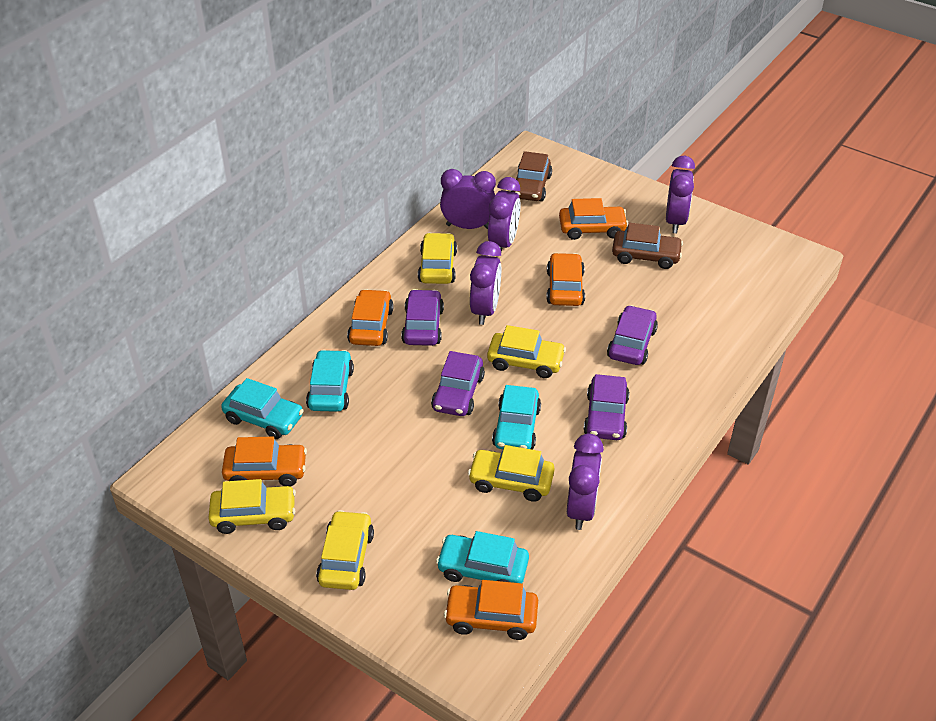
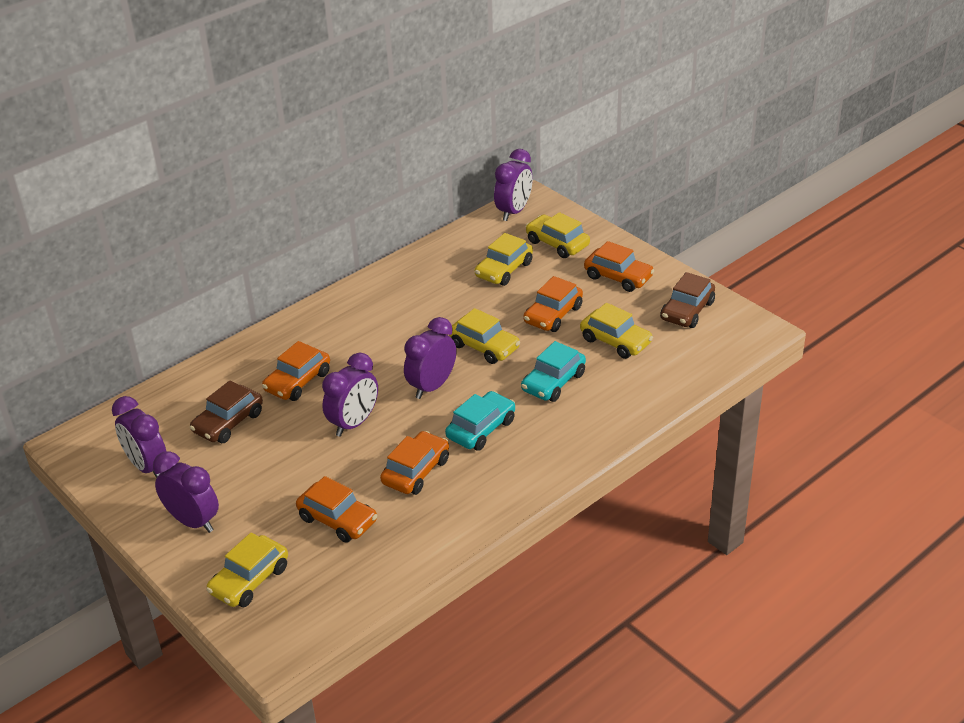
purple car: [401,289,444,346] [431,351,485,416] [583,374,630,440] [607,305,658,365] = 4 -> none = 0
turquoise car: [221,378,304,439] [306,350,354,412] [436,531,529,583] [492,385,541,450] = 4 -> [445,391,515,451] [521,341,586,402] = 2

